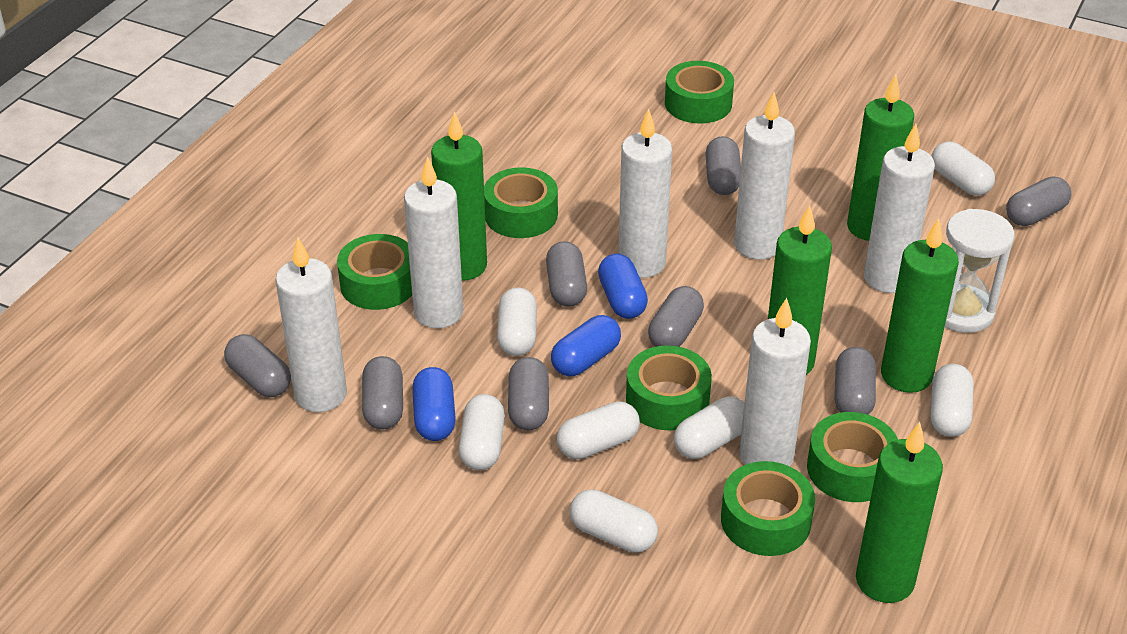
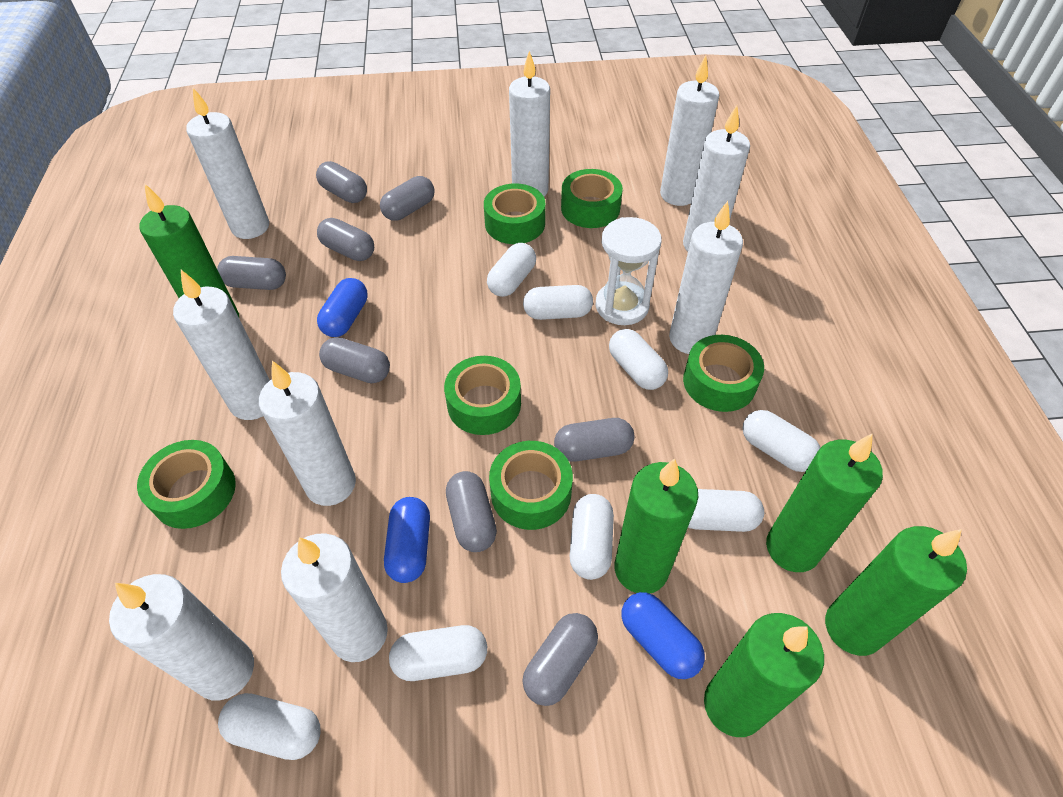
white candle: [275,237,347,412] [404,156,463,328] [618,109,672,278] [734,92,795,259] [739,298,811,466] [864,124,935,293] = 6 -> [109,574,254,701] [173,270,270,420] [186,88,269,239] [259,361,356,506] [281,533,388,662] [509,51,550,196] [660,55,719,206] [669,201,743,354] [683,105,750,251] = 9
white capsule: [459,394,505,470] [497,287,537,356] [557,401,640,459] [570,490,658,553] [674,396,745,459] [930,364,974,437] [931,141,995,196] = 7 -> [218,693,320,760] [389,625,487,681] [487,243,536,297] [523,285,593,320] [570,494,614,580] [609,329,668,390] [688,489,764,532] [743,410,820,472] = 8

